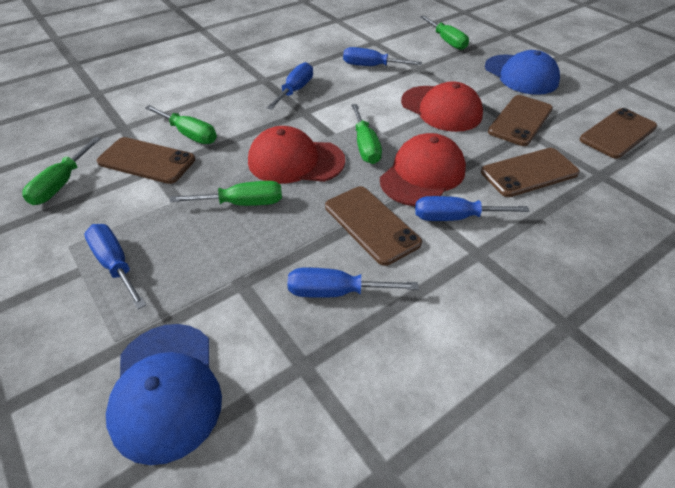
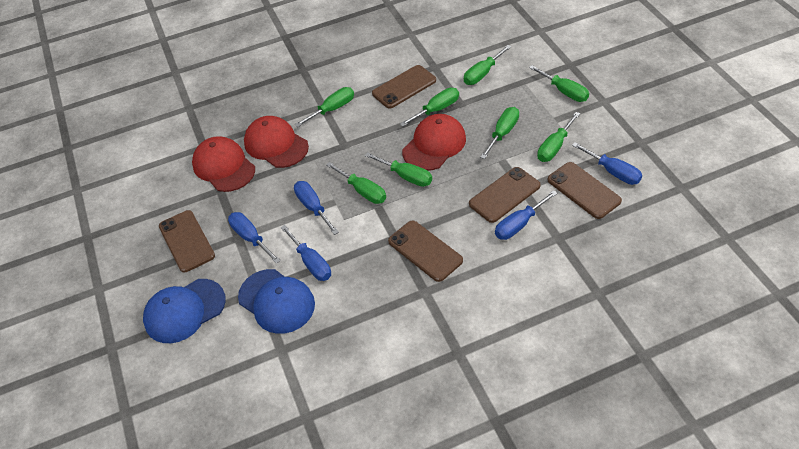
green screwdriver: [22,137,101,205] [145,105,217,144] [170,181,282,206] [351,104,382,164] [420,16,469,50] = 5 -> [295,87,354,127] [326,162,386,204] [365,152,432,187] [400,88,459,127] [464,45,511,85] [480,107,519,159] [529,65,589,102] [537,112,580,162] = 8

